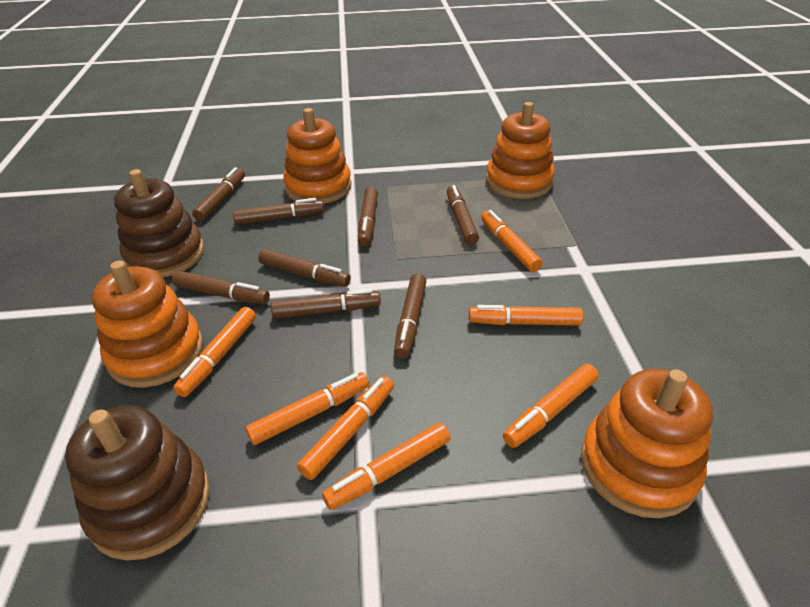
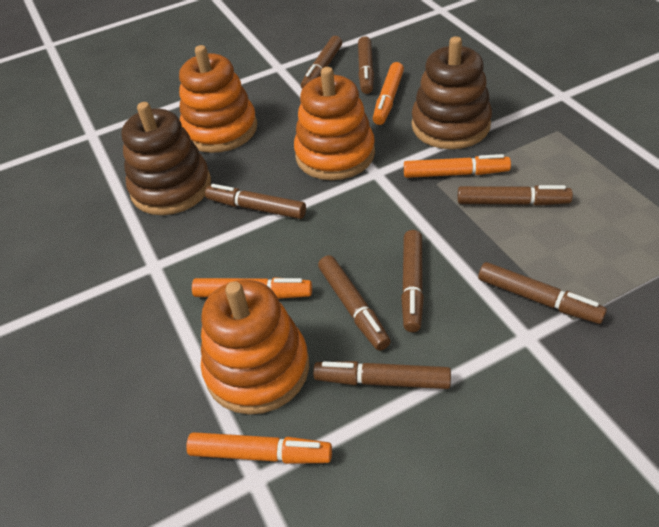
orange marker: [173,307,256,397] [246,372,369,445] [297,376,394,480] [322,422,451,510] [469,305,583,326] [481,210,542,272] [503,364,599,448] = 7 -> [186,432,332,464] [192,277,312,299] [373,62,404,125] [404,154,511,178] = 4
orange stacking toy: [92,261,203,388] [283,108,352,204] [486,102,555,199] [581,369,713,518] = 4 -> [179,45,257,153] [201,280,309,415] [294,67,375,180] = 3

